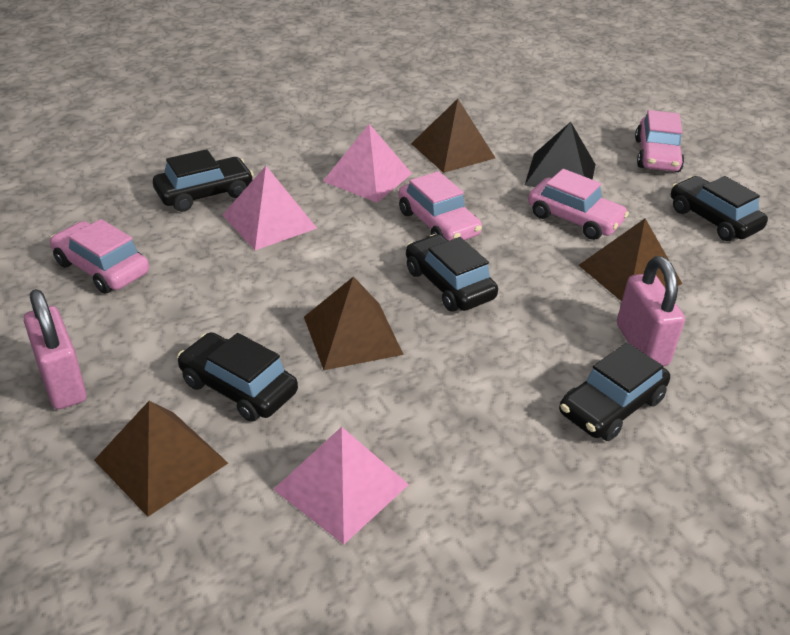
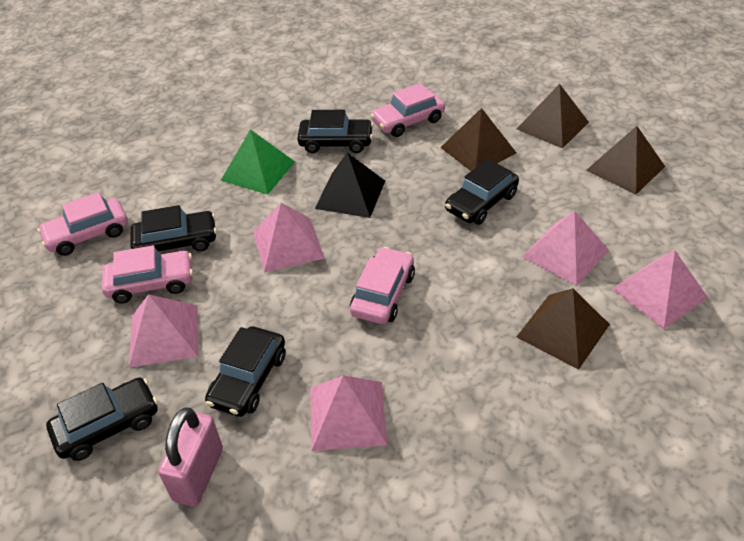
green pyramid: none = 0 -> [220,129,295,195] = 1
pink padlock: [24,289,86,409] [617,256,685,366] = 2 -> [158,408,223,506] = 1
pink pyramid: [222,166,317,250] [273,427,409,544] [323,124,412,203] = 3 -> [129,294,198,368] [253,203,324,273] [311,375,388,451] [522,211,609,286] [612,250,708,329] = 5

